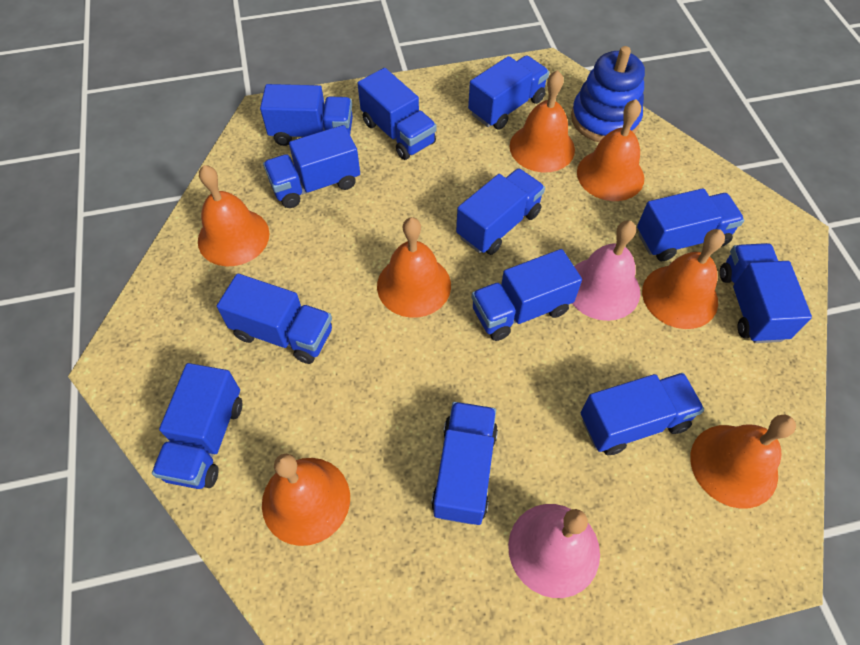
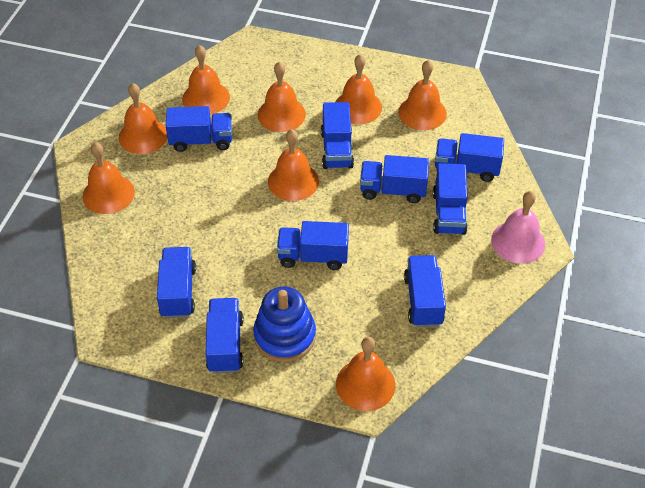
blue truck: [152,363,242,489] [217,274,332,364] [260,84,353,146] [263,125,360,208] [357,68,437,160] [431,402,498,525] [456,168,545,255] [468,55,549,130] [472,249,582,341] [581,373,704,455] [637,188,744,261] [720,243,812,343] = 12 -> [157,247,196,318] [166,106,232,152] [205,298,244,373] [277,221,349,270] [321,102,354,169] [360,155,429,203] [404,255,446,327] [433,163,468,235] [435,133,504,182] = 9
orange bell: [198,165,269,266] [262,454,350,546] [377,217,451,318] [510,70,575,172] [577,99,644,201] [642,229,725,329] [690,414,796,509] = 7 -> [83,142,135,214] [119,83,167,154] [182,45,230,115] [258,62,306,132] [268,129,319,201] [336,54,382,125] [336,337,395,411] [398,60,447,130] = 8
pink bell: [508,504,600,598] [572,220,640,321] = 2 -> [491,191,545,264] = 1

